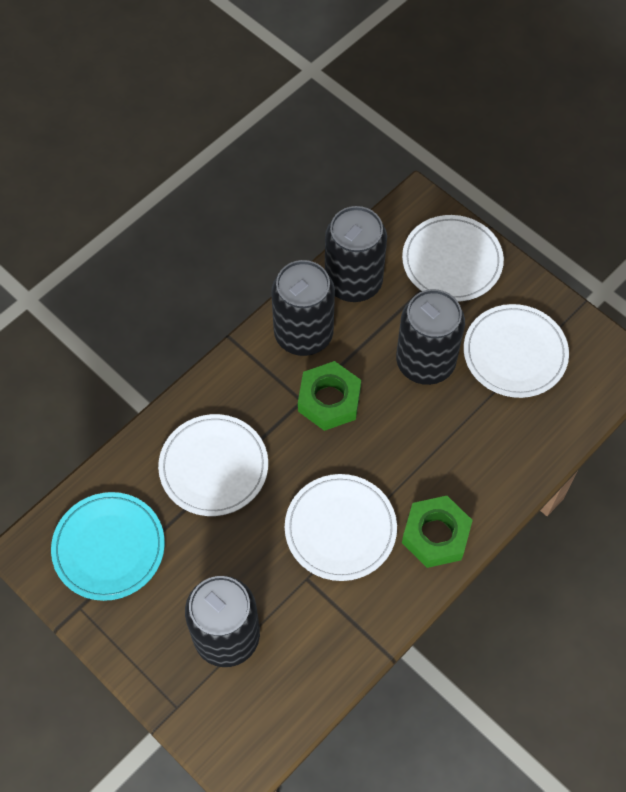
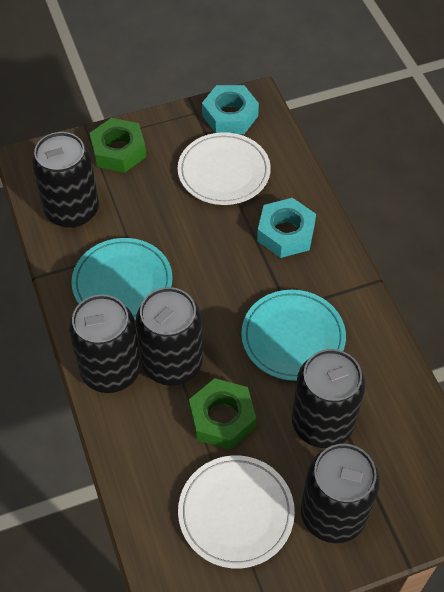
black can: [185,576,260,667] [271,260,335,356] [325,206,387,302] [396,289,465,385] = 4 -> [32,132,99,228] [69,294,141,393] [136,287,203,386] [292,349,366,448] [301,444,380,543] = 5
turquoise nut: none = 0 -> [202,85,259,134] [257,198,316,258] = 2
turquoise plate: [51,492,165,601] = 1 -> [71,238,173,321] [241,290,346,381] = 2
white plate: [158,414,268,516] [285,474,397,581] [402,215,504,302] [464,304,569,398] = 4 -> [178,132,271,205] [178,455,295,568] = 2

